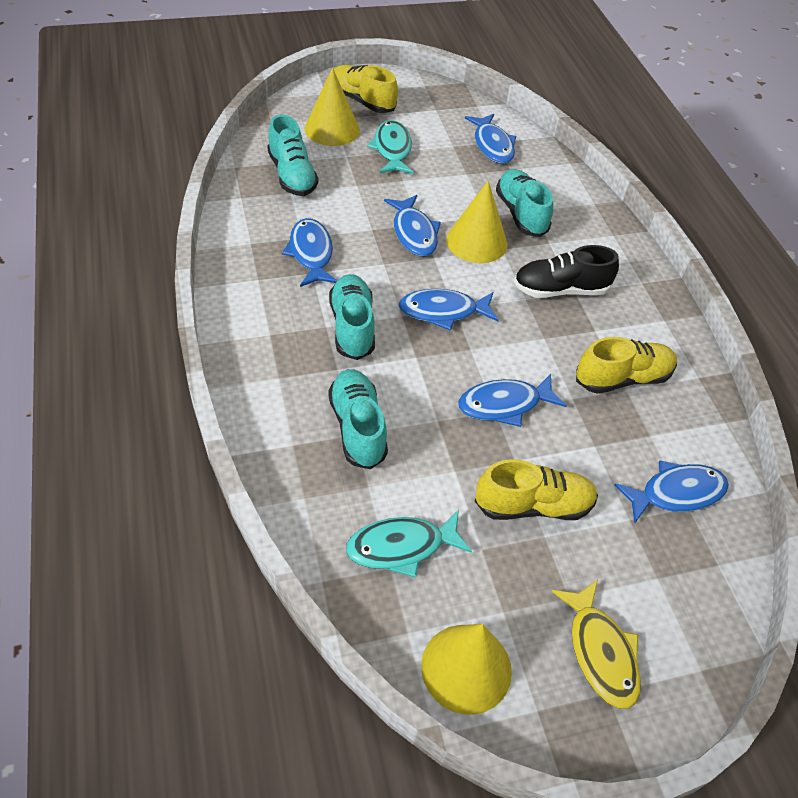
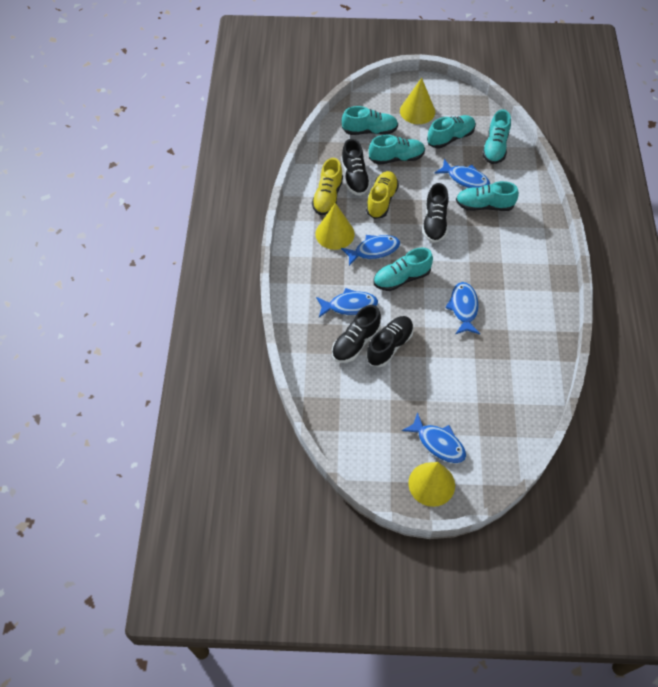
black shoe: [514,245,619,298] = 1 -> [332,305,381,363] [341,139,371,196] [366,316,414,367] [422,183,449,243] = 4
blue fish: [282,218,337,287] [384,195,441,256] [398,289,499,331] [458,374,567,427] [465,114,516,164] [615,460,729,524] = 6 -> [316,288,378,317] [341,235,400,266] [402,412,466,463] [434,159,490,188] [445,282,480,334] = 5
turquoise fish: [346,510,472,578] [367,120,413,174] = 2 -> none = 0
turquoise shoe: [267,115,319,196] [328,369,388,469] [329,274,375,360] [496,169,553,237] = 4 -> [342,106,398,135] [369,135,425,165] [374,247,433,291] [427,115,476,148] [456,181,519,211] [482,110,511,164] = 6
yellow fish: [551,580,641,709] = 1 -> none = 0
yellow shoe: [334,65,398,113] [475,459,598,520] [576,337,677,394] = 3 -> [312,158,343,215] [366,171,399,219] = 2

